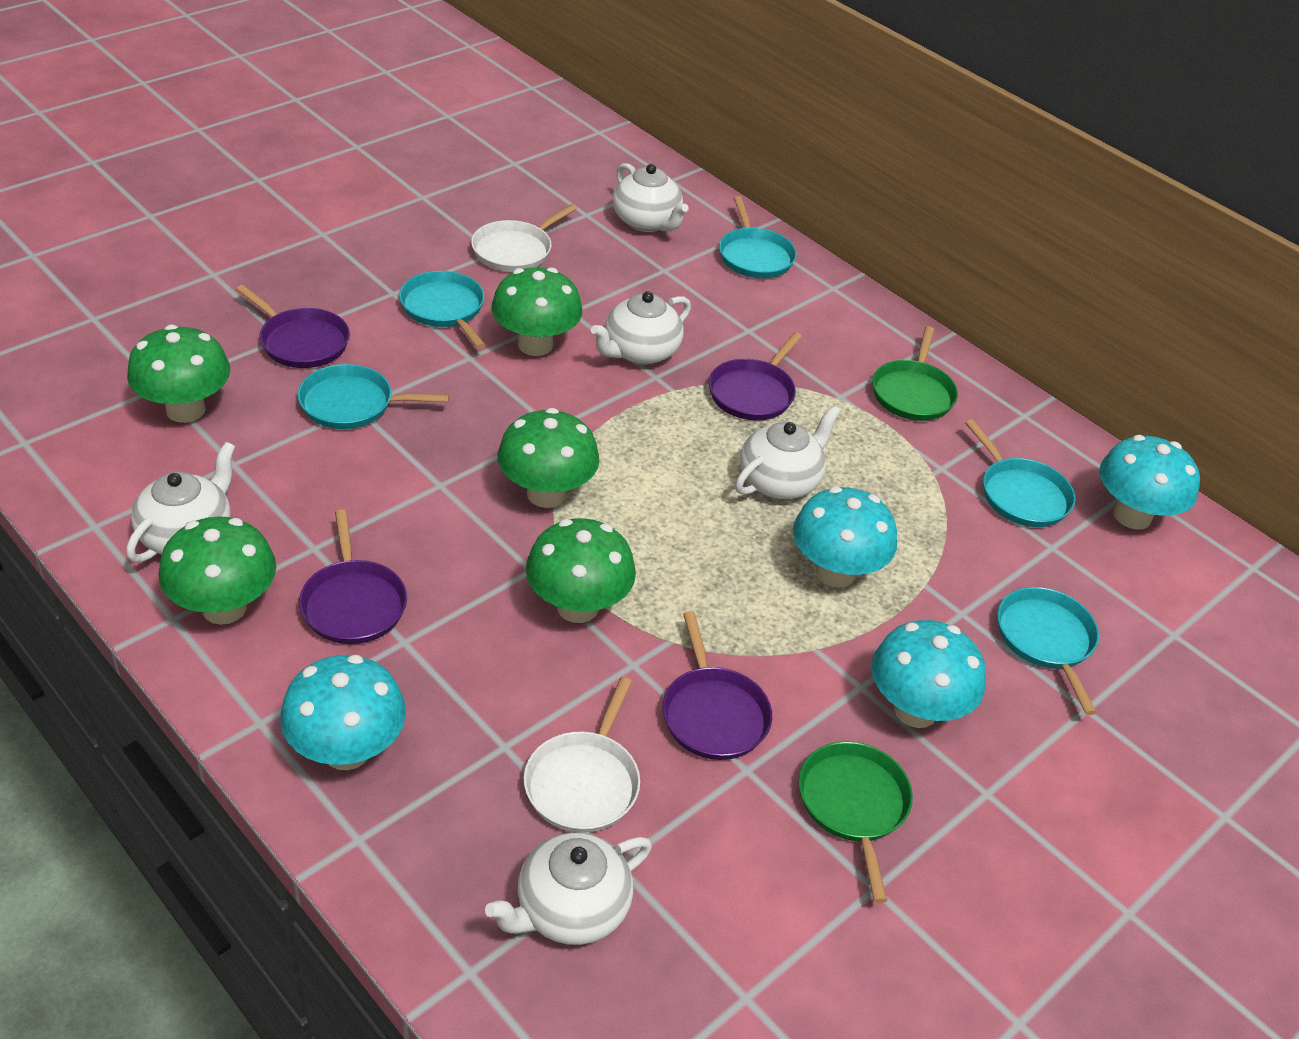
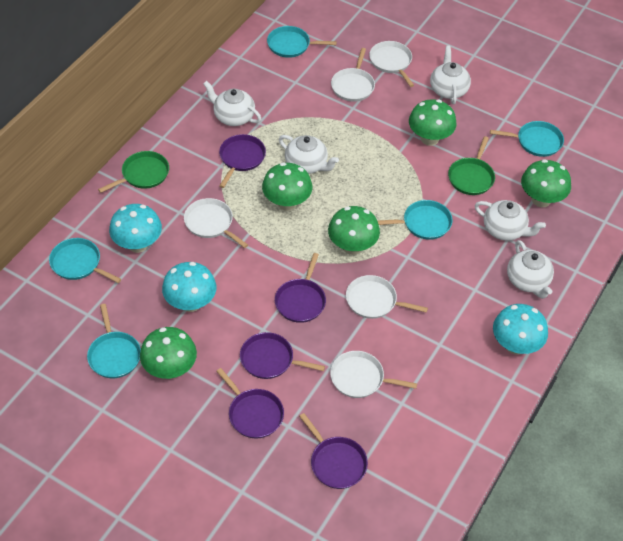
purple pan: [236,285,350,368] [299,509,407,644] [662,611,772,760] [708,332,802,421] = 4 -> [216,368,284,438] [219,134,266,188] [240,332,325,379] [275,253,326,323] [299,413,368,489] = 5
turquoise mushroom: [280,655,406,770] [793,486,897,588] [872,620,986,728] [1099,435,1200,530] = 4 -> [109,204,162,253] [162,262,216,312] [493,304,548,355] = 3
white pan: [471,204,577,272] [524,677,640,833] = 2 -> [184,198,248,248] [330,351,417,398] [331,48,375,102] [346,275,428,319] [369,41,414,87] = 5

